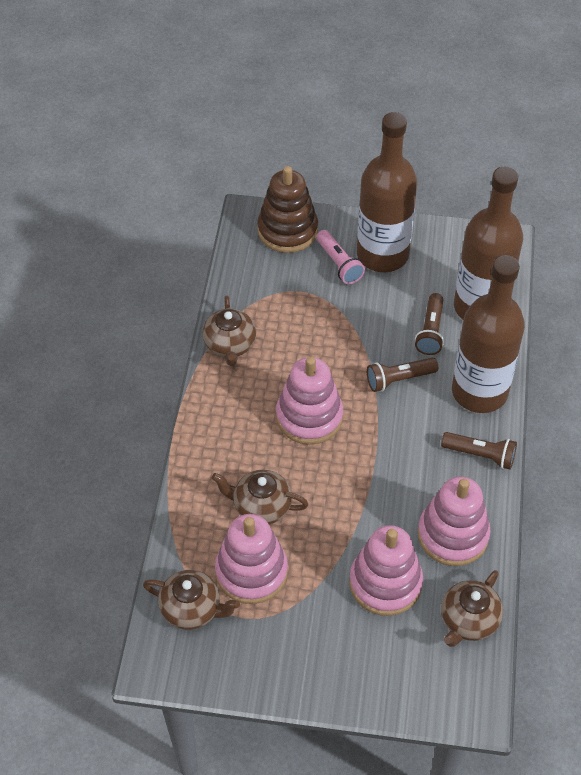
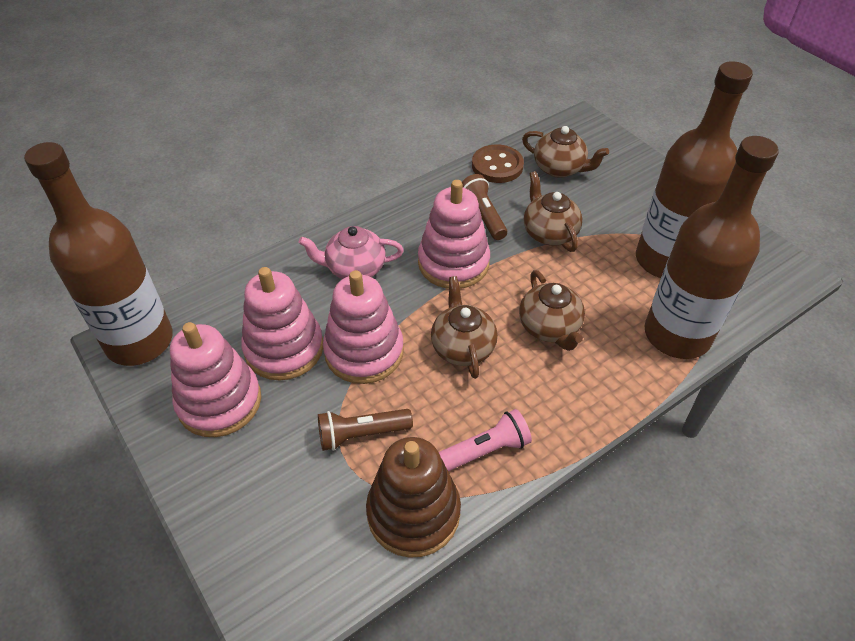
brown button: none = 0 -> [472,144,524,183] = 1
brown flashlight: [367,358,438,392] [415,293,444,355] [441,432,517,470] = 3 -> [318,409,413,451] [462,174,507,240] = 2
pink teapot: none = 0 -> [298,226,404,279] = 1

